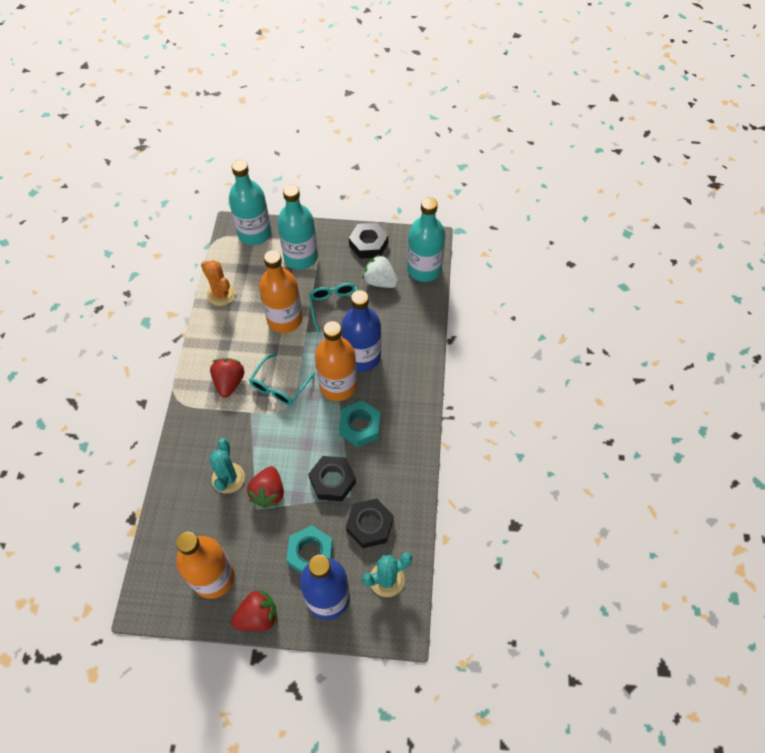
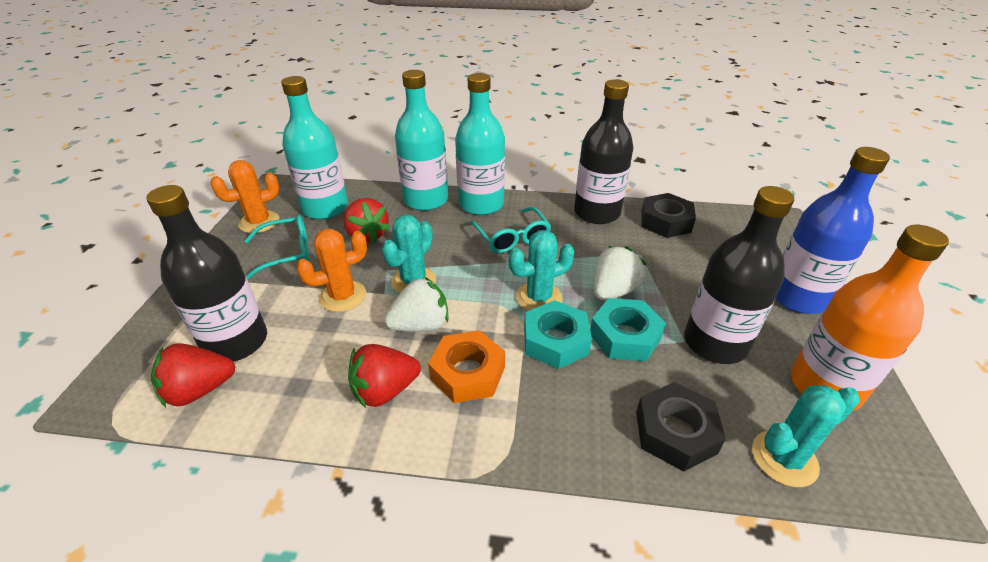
black bottle: none = 0 -> [146,185,267,362] [574,79,634,224] [684,186,794,364] = 3
black nut: [308,456,356,501] [346,499,394,548] [349,223,388,259] = 3 -> [636,382,726,472] [641,193,696,238] = 2
blue bottle: [300,555,350,620] [341,290,381,372] = 2 -> [776,147,890,314] = 1
orange bottle: [176,532,235,599] [259,250,303,333] [315,321,357,401] = 3 -> [791,224,949,411] = 1
orange cactus: [201,260,236,306] = 1 -> [210,160,279,233] [296,229,367,312] = 2
orange nut: none = 0 -> [428,330,505,403] = 1
turquoise cactus: [209,438,245,494] [362,552,412,597] = 2 -> [382,215,436,293] [509,230,574,311] [752,385,860,487] = 3
white strawberry: [362,255,398,288] = 1 -> [385,277,449,332] [594,246,647,300] = 2

